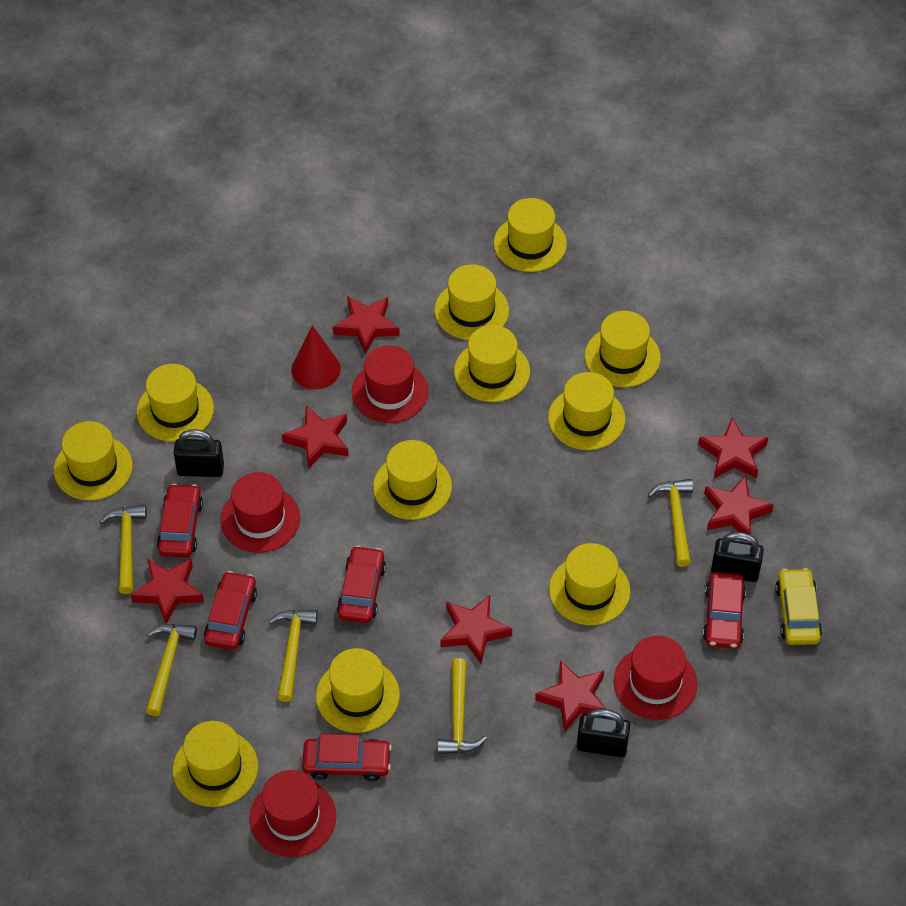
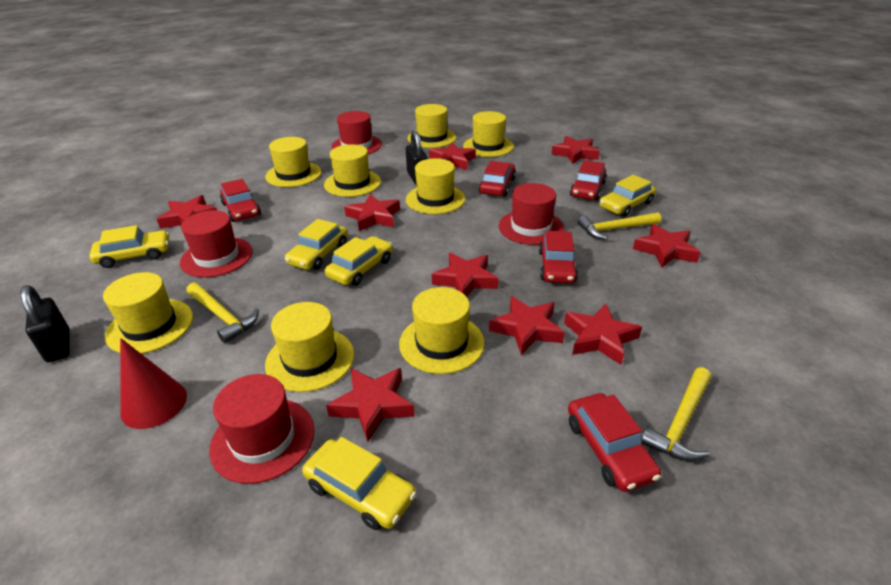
black padlock: [174,429,224,477] [577,709,630,757] [711,532,764,582] = 3 -> [20,285,70,362] [406,131,428,185] = 2
red star: [130,559,204,624] [282,406,348,469] [333,296,400,354] [440,595,512,663] [535,660,606,732] [698,417,768,479] [704,476,774,535] = 7 -> [157,195,217,229] [326,368,415,442] [344,194,400,231] [429,143,476,170] [432,253,498,297] [489,296,565,355] [551,136,600,164] [564,304,642,365] [633,224,701,267] = 9
yellow car: [775,568,822,645] = 1 -> [89,225,169,268] [285,219,348,270] [302,437,416,530] [325,236,393,286] [599,175,656,217] = 5
yellow hammer: [100,505,147,594] [146,624,197,716] [268,610,318,702] [437,658,487,754] [648,479,693,567] = 5 -> [187,282,259,343] [578,212,661,240] [641,367,711,461] = 3
yellow hat: [54,421,132,501] [137,364,214,442] [173,721,258,807] [316,648,400,733] [373,440,452,520] [434,264,509,340] [454,325,530,402] [494,198,567,272] [548,372,626,450] [549,543,630,625] [585,311,661,387] = 11 -> [103,272,193,354] [265,137,322,187] [265,302,354,392] [324,144,381,197] [399,287,484,374] [406,158,466,214] [408,104,457,148] [463,111,514,157] = 8

